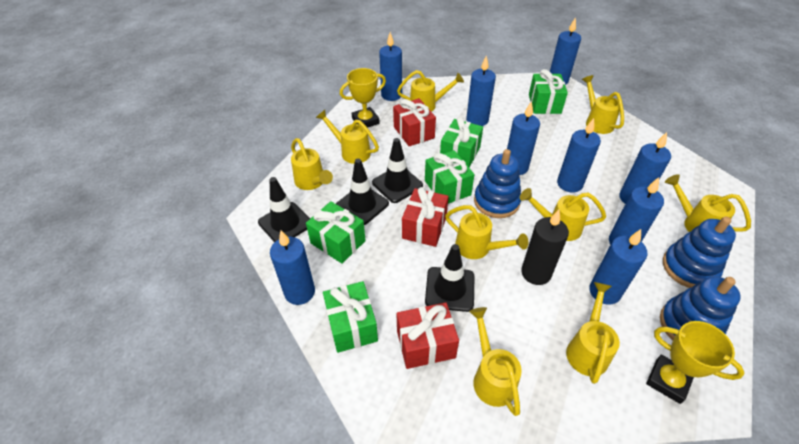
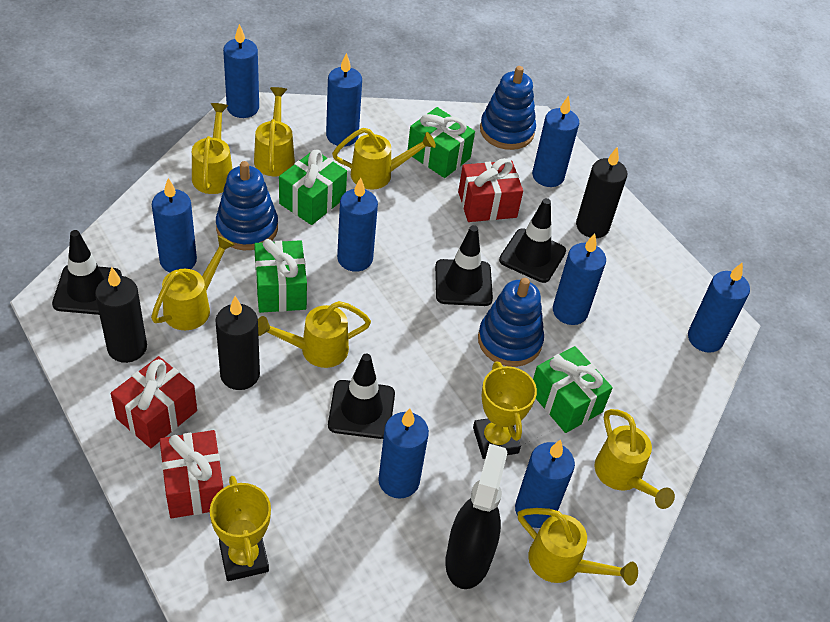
black candle: [521,210,569,285] = 1 -> [95,267,147,363] [215,296,260,390] [576,147,627,238] = 3
black spray bottle: none = 0 -> [445,444,508,589] = 1
green gift: [306,201,366,263] [323,281,378,353] [425,150,474,204] [440,117,483,168] [529,69,568,114] = 5 -> [254,239,307,313] [279,150,347,225] [408,107,475,178] [533,346,613,433] = 4
yellow watering can: [291,138,333,190] [316,110,379,164] [397,70,464,112] [445,205,528,259] [469,307,522,416] [520,188,606,241] [566,282,620,384] [582,75,624,134] [665,174,751,232] = 9 -> [151,235,235,330] [192,103,233,194] [254,87,295,176] [258,301,371,368] [332,128,436,190] [518,508,638,585] [594,409,675,509] = 7

